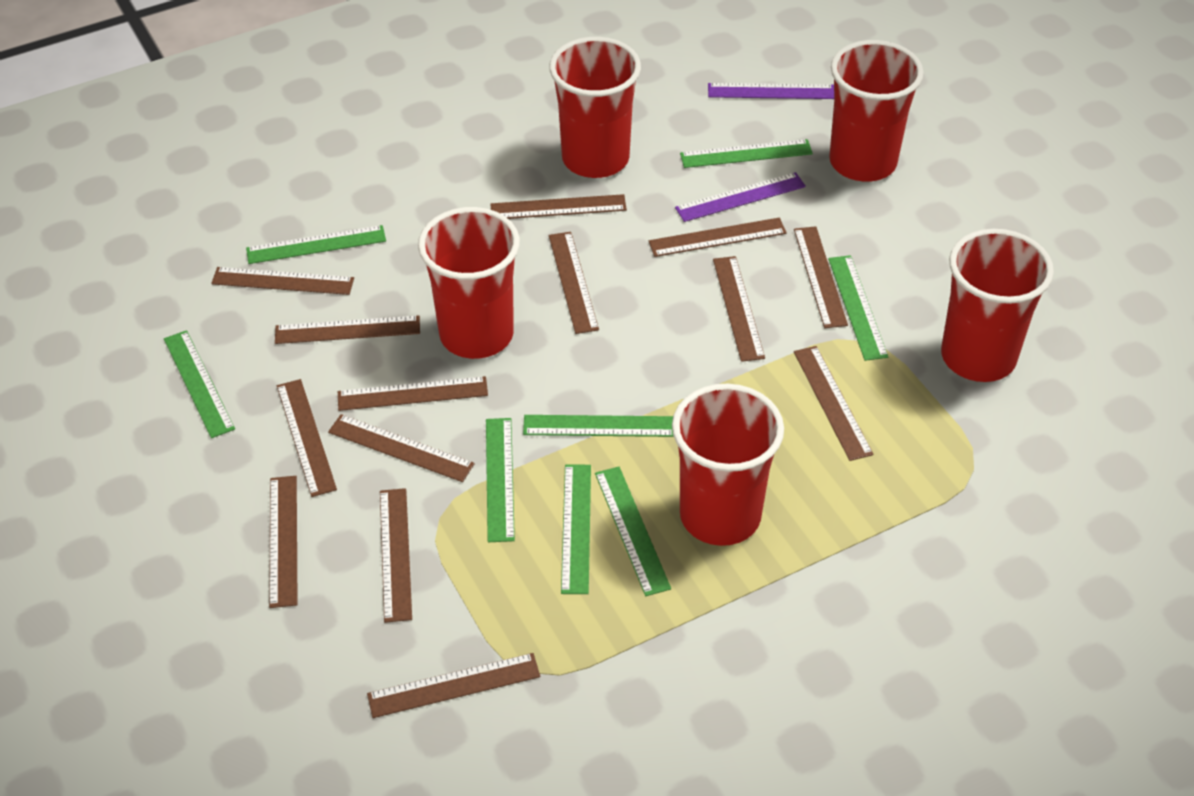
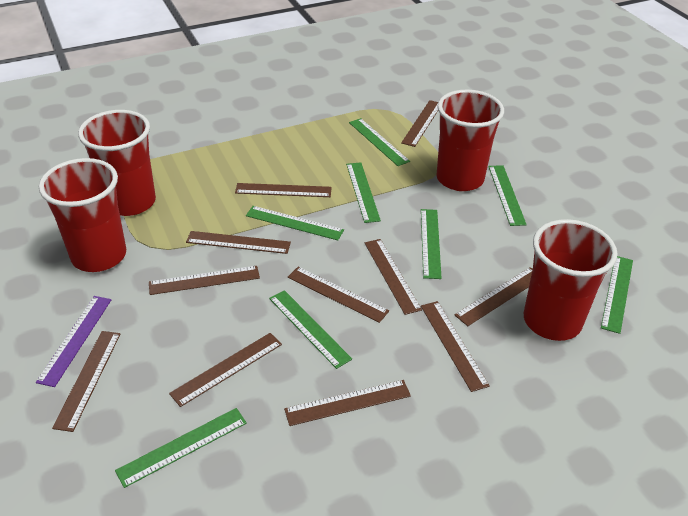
brown ruler: [211,267,354,295] [269,476,298,608] [275,316,420,344] [277,379,337,497] [328,414,475,482] [338,376,488,411] [367,653,540,718] [380,488,412,623] [490,194,627,219] [549,232,599,334] [649,218,787,257] [713,256,765,362] [794,226,848,328] [794,346,873,461] = 14 -> [52,331,120,432] [149,266,260,295] [169,333,282,407] [186,231,291,254] [235,183,332,197] [284,380,411,426] [288,267,389,323] [365,239,422,315] [401,100,438,147] [421,301,490,392] [455,267,533,326] = 11
purple ruler: [675,172,806,222] [708,83,834,99] = 2 -> [36,296,111,387] = 1
red cup: [418,207,520,359] [549,37,641,178] [672,383,784,546] [829,40,924,182] [941,229,1054,382] = 5 -> [39,158,126,272] [78,110,156,216] [437,90,504,191] [524,219,618,341] = 4

